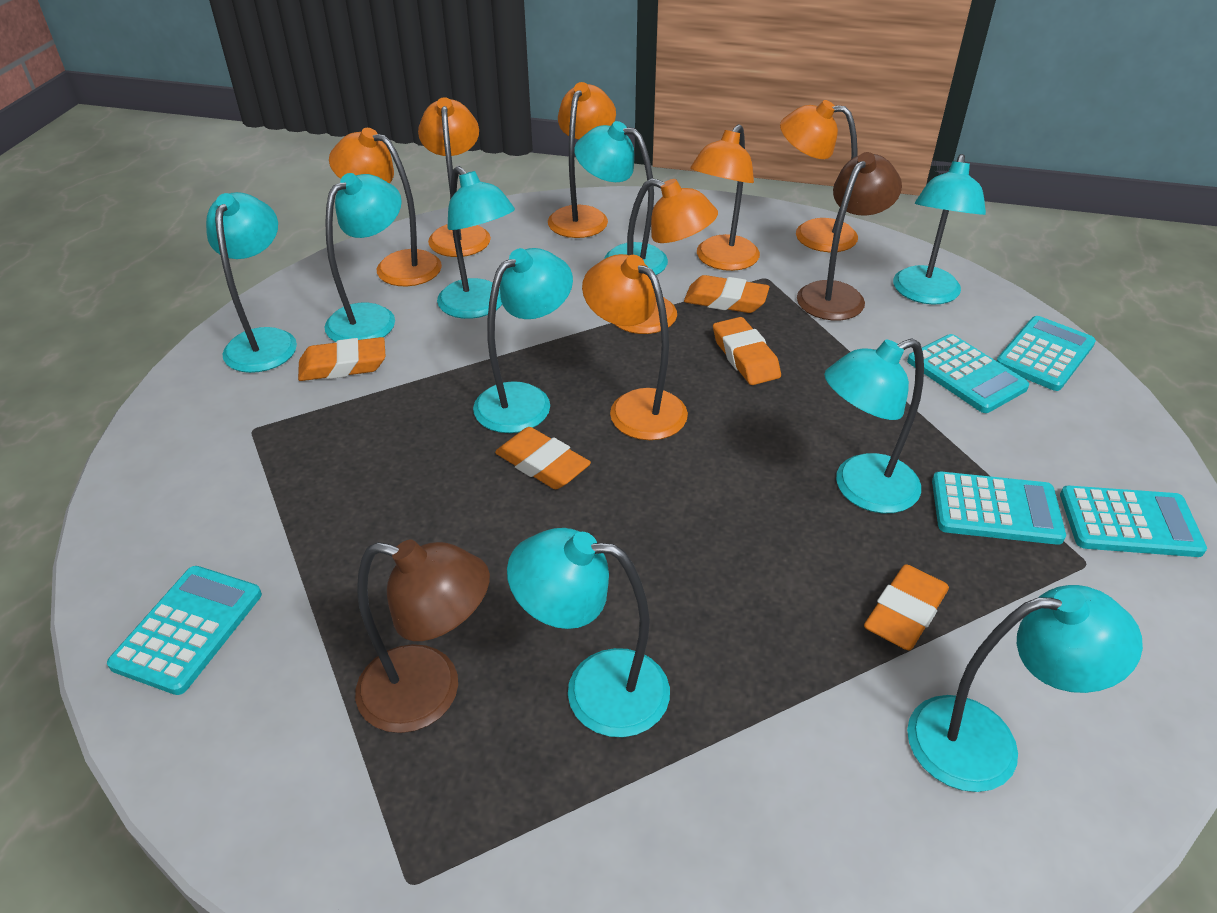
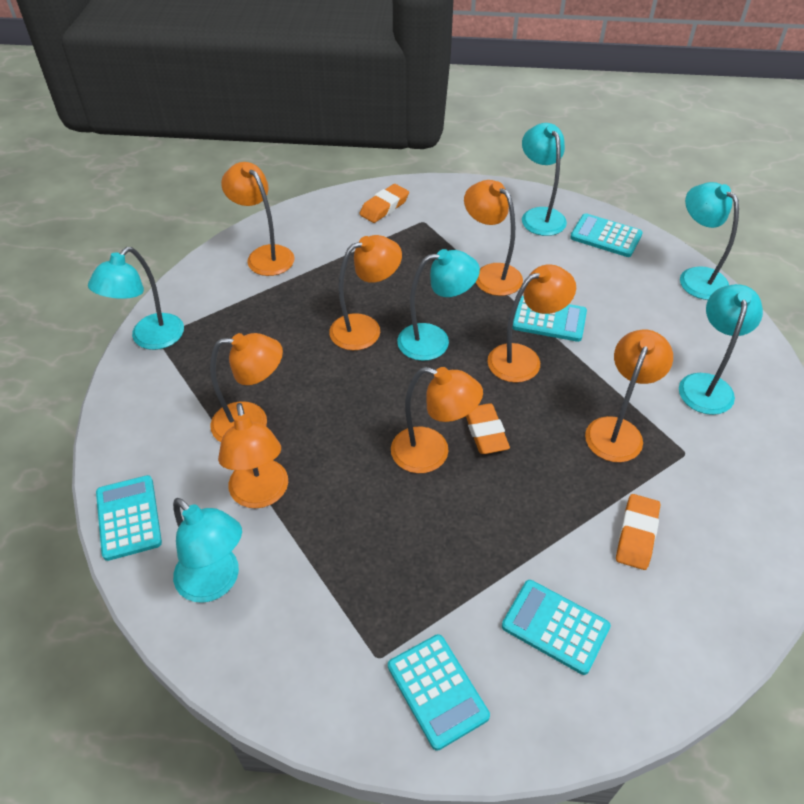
brown lamp: [355,540,490,733] [797,152,902,320] = 2 -> none = 0
orange eraser: [298,337,386,381] [495,427,591,489] [684,275,769,313] [713,317,781,385] [864,564,949,651] = 5 -> [359,184,409,223] [466,403,510,454] [616,494,660,570] = 3
orange lamp: [329,128,442,286] [418,97,491,257] [548,82,616,238] [582,254,688,440] [615,178,718,334] [690,124,760,271] [780,100,858,252] = 7 -> [210,333,283,442] [218,403,288,508] [221,162,294,276] [329,235,402,350] [391,367,483,473] [464,180,523,296] [487,264,576,383] [585,330,673,462] = 8
turquoise lamp: [206,192,297,373] [325,173,402,342] [437,166,515,319] [473,248,573,433] [507,528,670,737] [574,121,668,275] [824,338,924,513] [893,154,986,305] [907,585,1143,792] = 9 -> [88,247,184,350] [173,498,242,603] [397,249,480,361] [522,123,567,236] [679,284,763,415] [680,182,739,300] = 6

